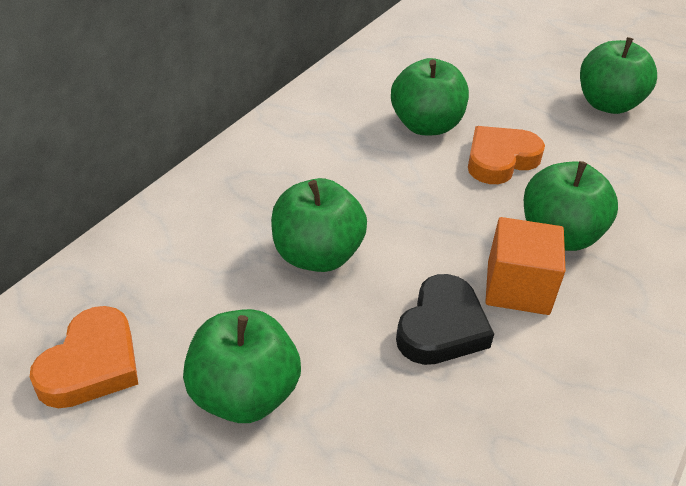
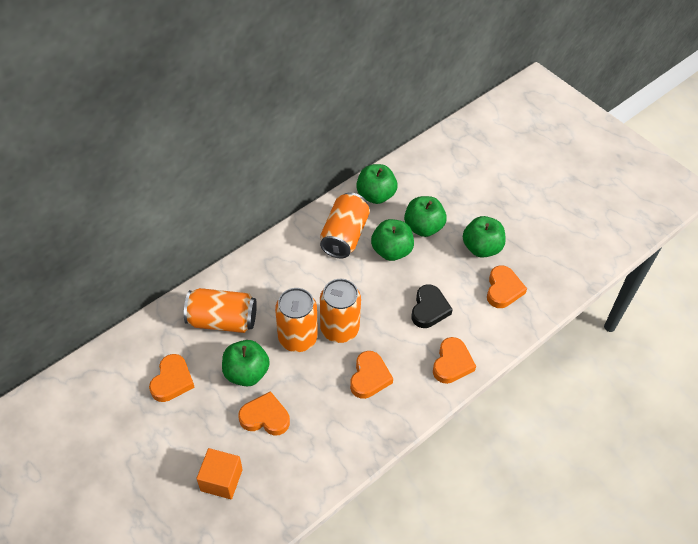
orange can: none = 0 -> [184,288,257,333] [275,288,318,352] [320,192,370,258] [320,279,361,343] = 4
orange heart: [30,306,138,408] [468,126,545,184] = 2 -> [149,354,195,402] [238,391,290,435] [350,351,393,399] [433,337,476,384] [487,265,527,308] = 5

